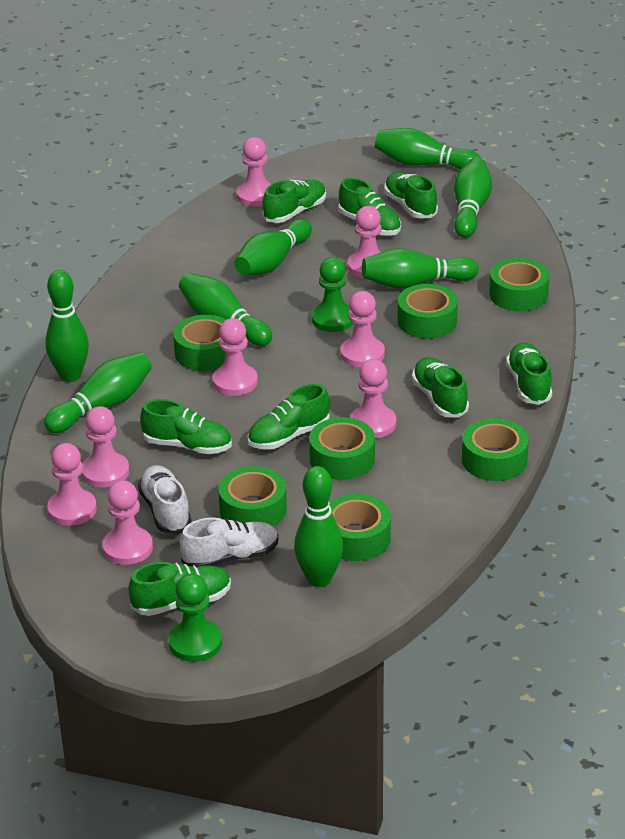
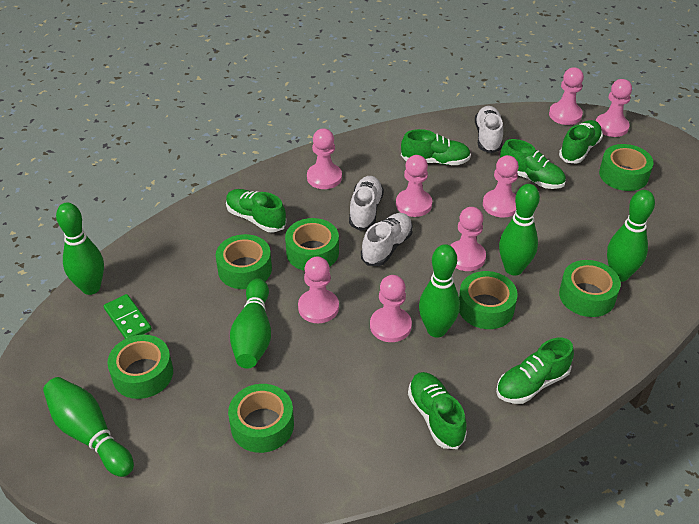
green bowling pin: [44,352,152,433] [45,270,89,382] [179,273,272,346] [234,219,312,275] [294,466,343,587] [362,248,479,289] [375,128,481,170] [454,157,492,238] = 8 -> [43,377,134,477] [56,203,104,295] [230,278,271,369] [419,244,460,337] [499,184,540,276] [607,190,655,282] = 6
green domino: none = 0 -> [104,294,152,339] = 1
green pawn: [169,573,222,662] [312,257,354,332] = 2 -> none = 0
green shoe: [128,562,231,616] [140,399,232,454] [247,384,330,449] [263,180,326,223] [338,178,401,236] [384,172,438,218] [412,357,469,418] [506,342,552,405] = 8 -> [226,189,287,232] [401,129,471,165] [408,372,467,449] [496,338,574,404] [500,139,566,189] [559,120,603,163] = 6
white shoe: [138,465,191,534] [180,517,279,567] = 2 -> [349,176,384,231] [361,213,413,266] [475,106,503,153] = 3

